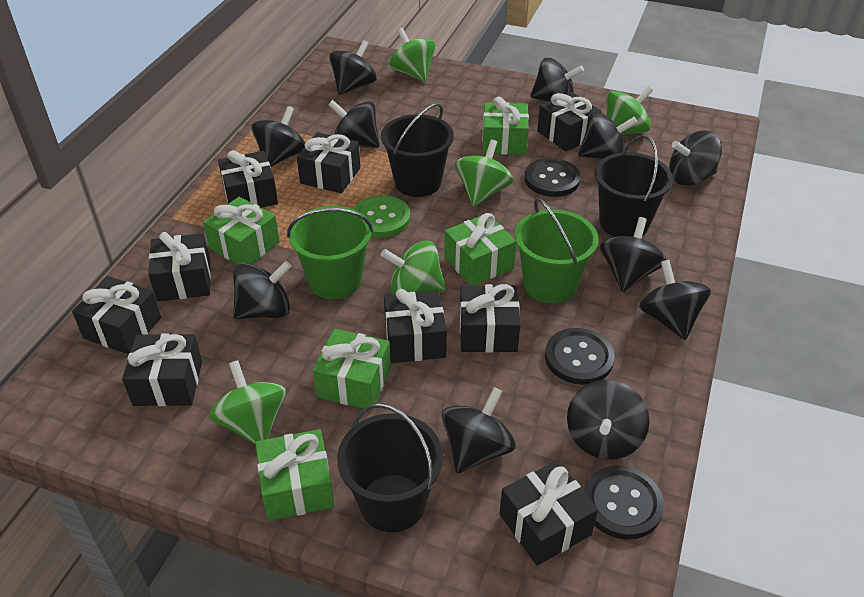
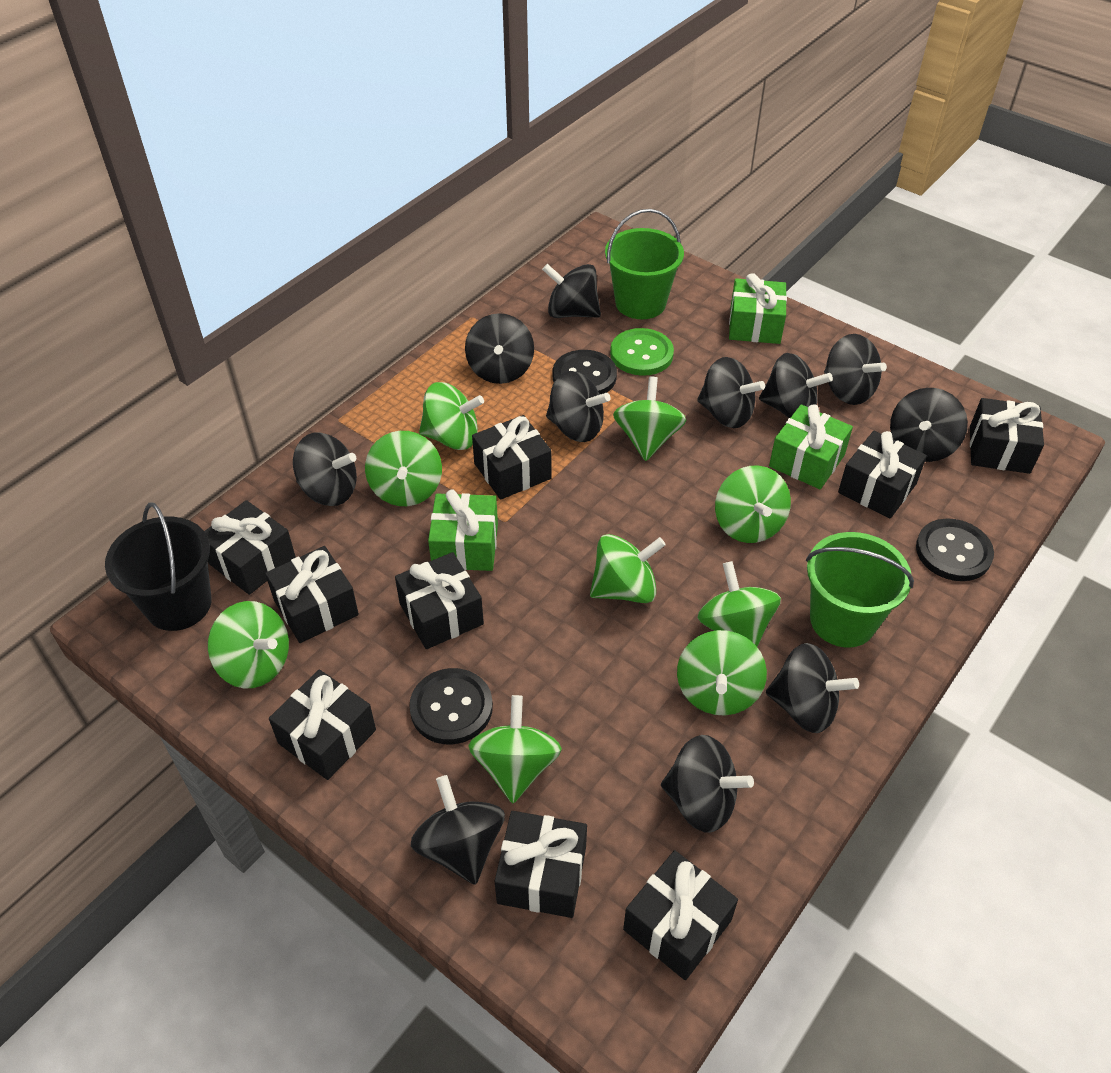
black bucket: [337,403,443,532] [381,103,454,197] [595,135,673,237] = 3 -> [105,502,212,631] = 1
green gift: [203,197,280,265] [255,429,334,521] [313,329,391,411] [444,213,516,285] [482,96,529,155] = 5 -> [428,490,498,571] [729,273,787,344] [769,404,853,489] = 3
green spinning top: [209,360,286,445] [381,241,446,294] [389,28,436,82] [455,139,513,206] [607,86,653,135] = 5 -> [208,601,289,688] [365,431,442,506] [419,382,484,450] [469,695,562,803] [590,534,666,603] [613,377,686,461] [677,630,767,715] [698,561,781,647] [715,466,791,543] = 9

